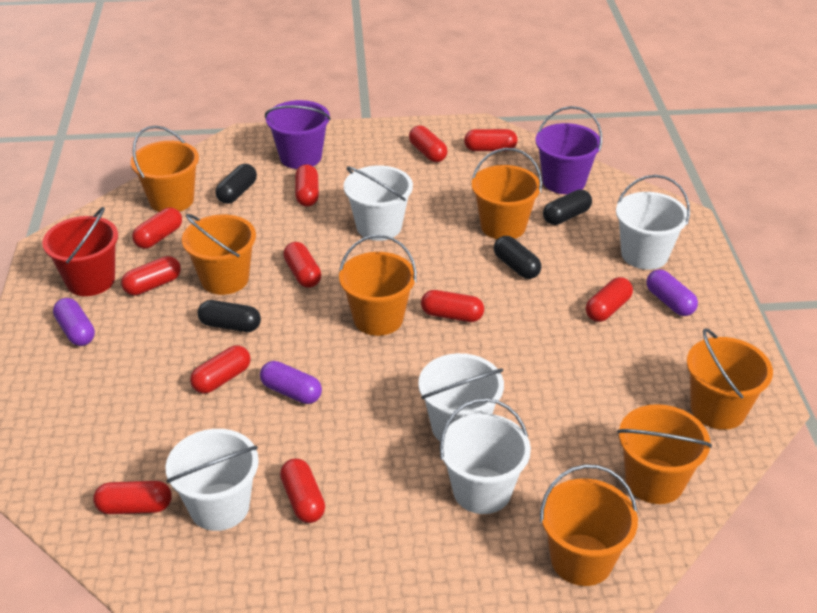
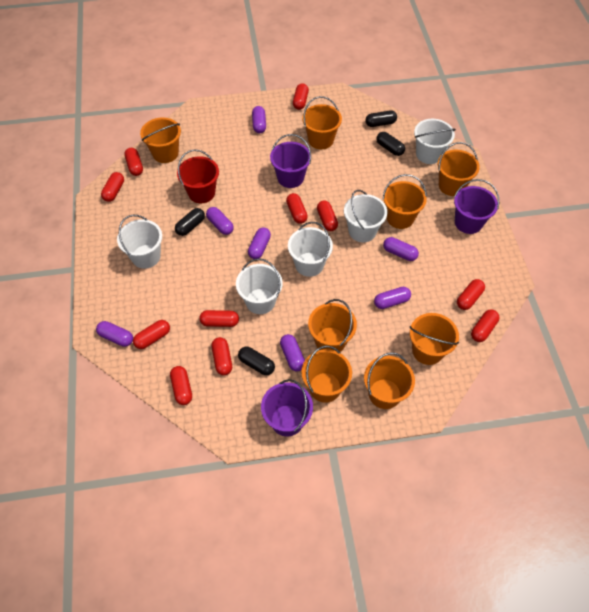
orange bucket: [131,126,199,212] [182,214,256,295] [339,235,417,336] [472,148,542,239] [540,464,638,586] [617,404,712,504] [687,328,773,430] = 7 -> [140,117,181,163] [301,346,352,403] [302,96,342,149] [308,299,357,352] [364,352,415,409] [383,174,427,229] [410,313,459,365] [438,142,480,196] = 8
purple bucket: [265,100,331,169] [535,106,602,194] = 2 -> [261,379,313,437] [270,134,311,188] [454,179,499,234] = 3
purple capsule: [53,298,95,346] [260,361,322,404] [646,269,698,316] = 3 -> [96,321,133,347] [206,207,234,235] [248,227,271,259] [252,106,266,133] [280,334,305,371] [374,287,411,309] [383,237,419,261] = 7

